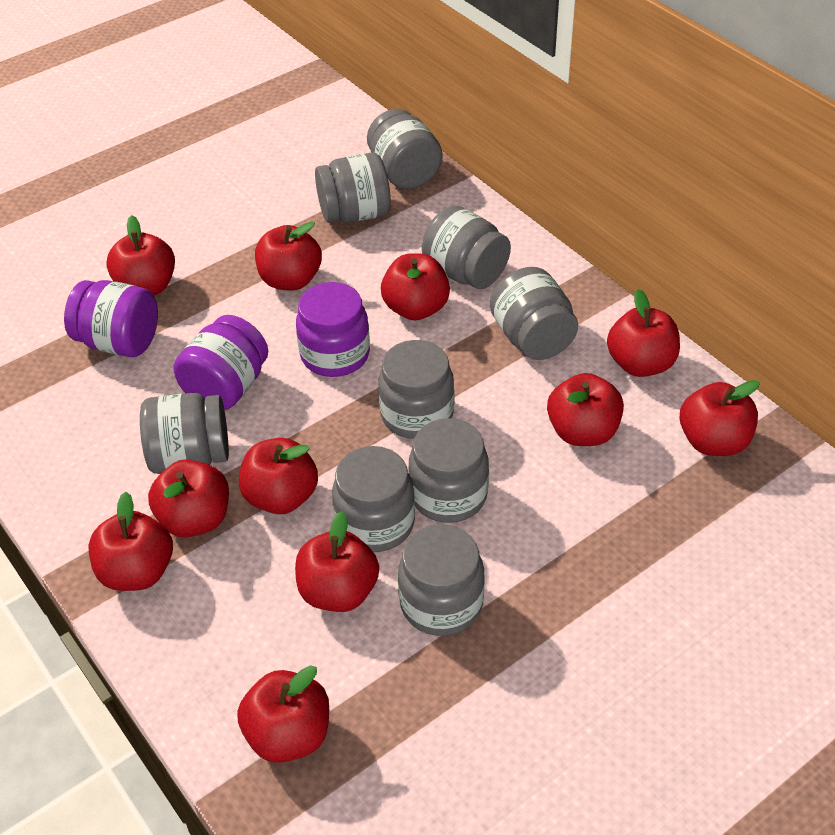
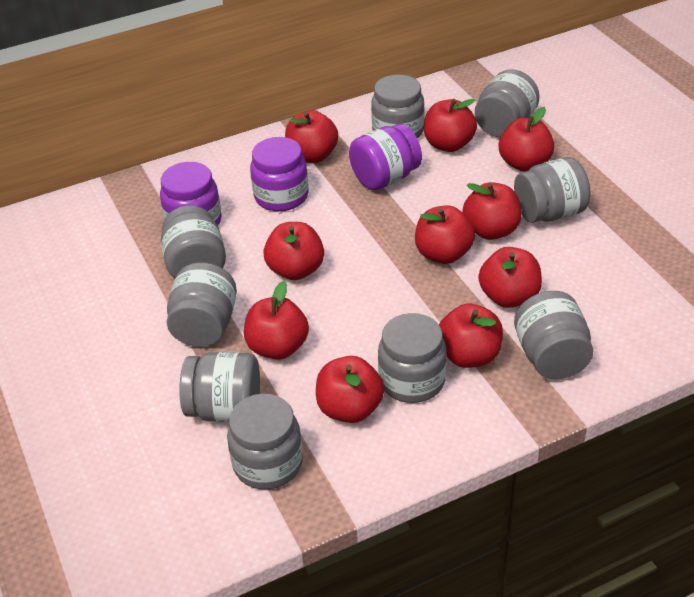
red apple: [89,492,173,591] [106,215,175,295] [148,460,229,538] [237,665,329,763] [239,438,318,514] [255,222,322,291] [295,511,379,612] [381,253,450,320] [547,373,624,446] [607,289,680,377] [680,380,760,456] = 11 -> [244,281,309,360] [263,222,324,280] [285,110,338,163] [316,356,384,423] [415,205,475,264] [424,99,477,152] [439,304,503,368] [462,182,522,240] [478,247,542,308] [499,107,554,172] = 10

